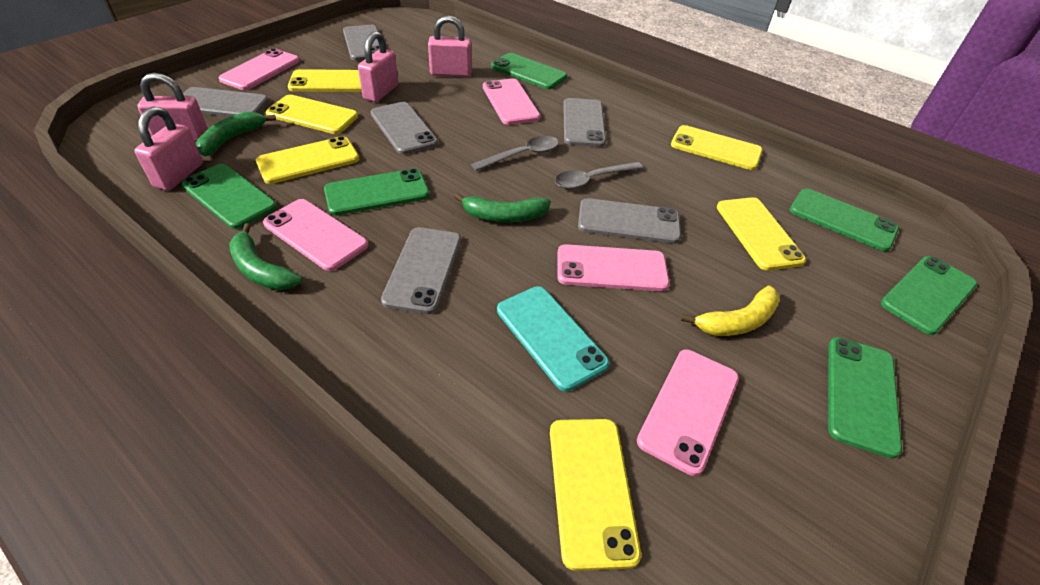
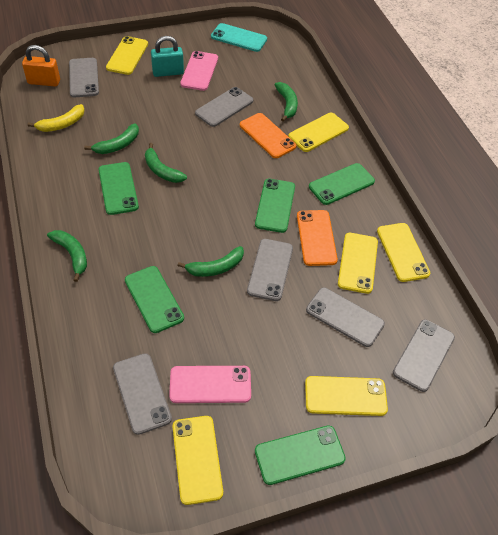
green banana: [196,112,276,156] [229,223,302,290] [454,193,551,222] = 3 -> [47,230,87,282] [84,123,139,154] [145,143,187,183] [177,246,244,277] [275,82,298,122] = 5
green phone: [181,164,277,229] [324,168,429,216] [491,53,567,89] [790,188,899,251] [828,337,902,459] [881,256,977,335] = 6 -> [98,162,139,215] [125,266,184,333] [255,179,295,233] [255,426,346,485] [309,163,375,205] = 5
grey spoon: [471,136,559,171] [555,162,643,189] = 2 -> none = 0
orange padlock: none = 0 -> [22,45,60,87] = 1
orange phone: none = 0 -> [240,113,297,158] [297,210,338,266] = 2
pink padlock: [134,106,203,190] [137,73,208,142] [358,31,398,102] [428,15,472,77] = 4 -> none = 0
pink phone: [219,48,300,90] [263,199,368,271] [483,79,540,125] [557,244,670,291] [637,350,739,476] = 5 -> [169,366,251,403] [180,51,218,91] = 2
turquoise padlock: none = 0 -> [151,36,184,77] = 1

